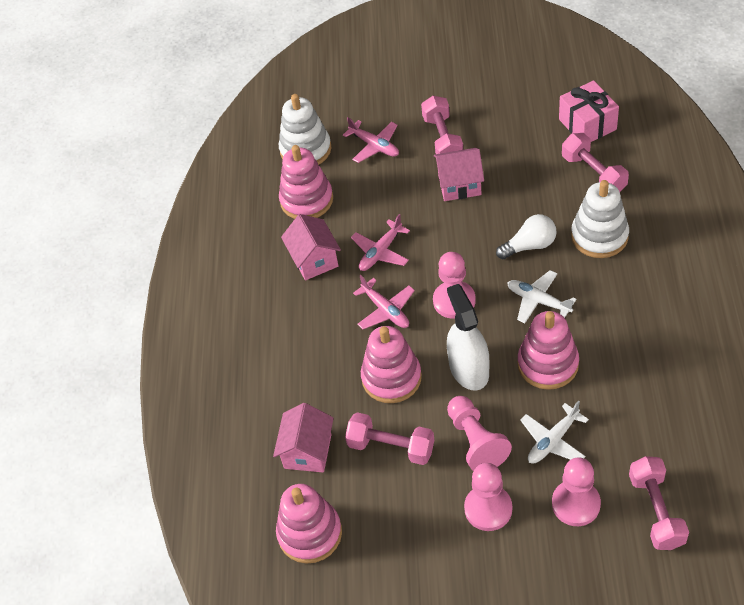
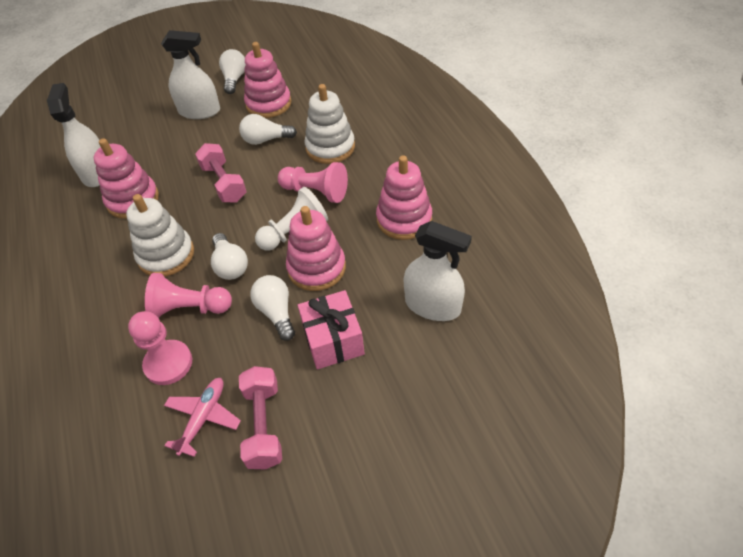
pink dumbbell: [345,412,434,465] [421,96,463,154] [562,133,629,192] [629,456,689,550] = 4 -> [195,143,247,202] [239,366,282,469] = 2
pink house: [273,403,334,472] [281,214,341,280] [434,148,484,201] = 3 -> none = 0
pink pawn: [433,252,476,319] [447,396,512,471] [464,463,512,531] [552,458,601,526] = 4 -> [128,311,192,385] [145,273,232,318] [278,162,348,203] = 3
pink plane: [343,117,399,163] [351,214,410,271] [353,275,415,329] = 3 -> [164,378,241,457] = 1
white light bulb: [496,214,557,259] = 1 -> [211,233,248,280] [219,49,246,94] [239,114,297,145] [250,275,295,341] = 4
white pawn: none = 0 -> [255,187,328,251] = 1
white plane: [507,270,576,323] [520,401,589,464] = 2 -> none = 0
white spray bottle: [447,284,489,391] = 1 -> [47,83,101,187] [161,30,220,119] [404,221,472,321] = 3

